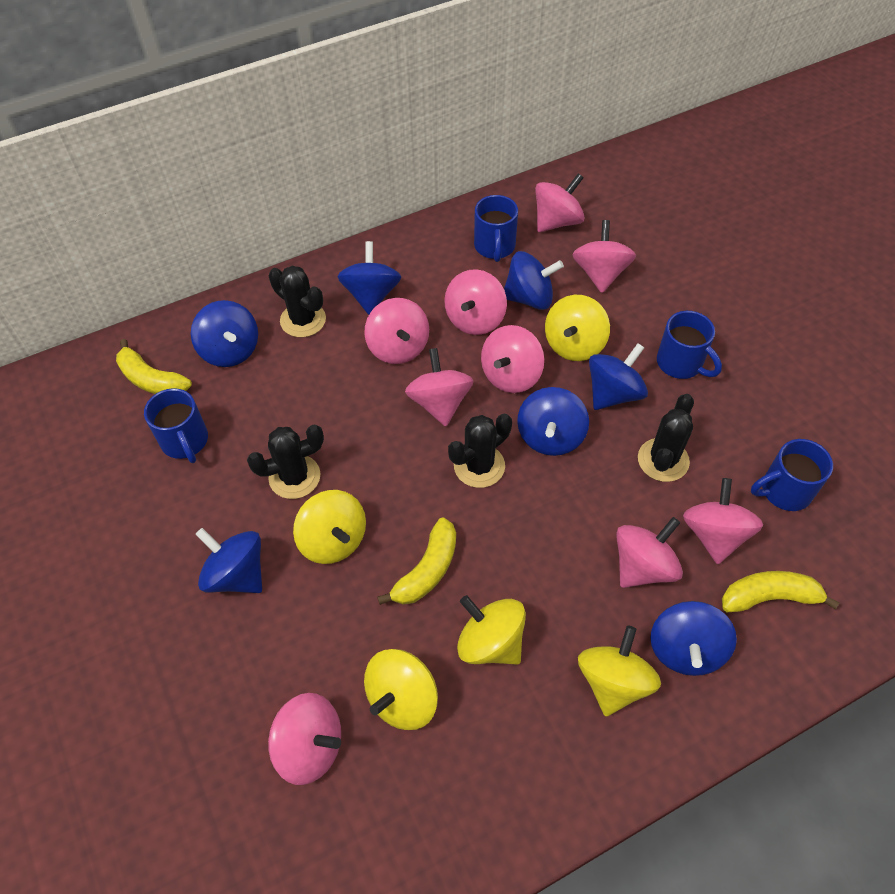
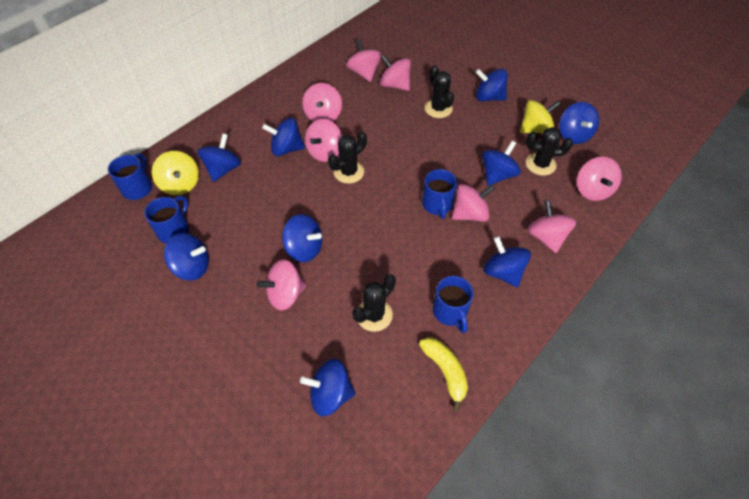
blue spinning top: [191,300,258,367] [195,528,262,593] [337,241,401,315] [504,251,564,310] [517,387,589,456] [589,343,648,410] [650,601,737,676] = 7 -> [164,233,209,280] [197,134,241,182] [262,118,305,156] [282,214,322,262] [300,359,356,416] [475,69,508,102] [482,141,521,186] [483,236,531,287] [559,102,599,144] = 9
pink spinning top: [268,693,341,785] [364,298,429,364] [405,348,474,426] [444,269,507,335] [481,325,544,393] [535,173,585,232] [573,220,636,293] [616,517,683,588] [683,478,763,564] = 9 -> [256,259,307,311] [302,83,342,122] [305,119,342,162] [346,39,382,82] [380,54,411,91] [452,184,495,222] [527,200,577,253] [577,157,622,201] = 8
yellow banana: [116,339,192,394] [377,517,456,605] [722,571,840,612] = 3 -> [419,337,468,412] = 1
yellow spinning top: [293,490,366,564] [364,649,438,730] [457,595,526,665] [545,295,610,361] [578,626,661,717] = 5 -> [152,151,199,195] [520,100,561,133] = 2

